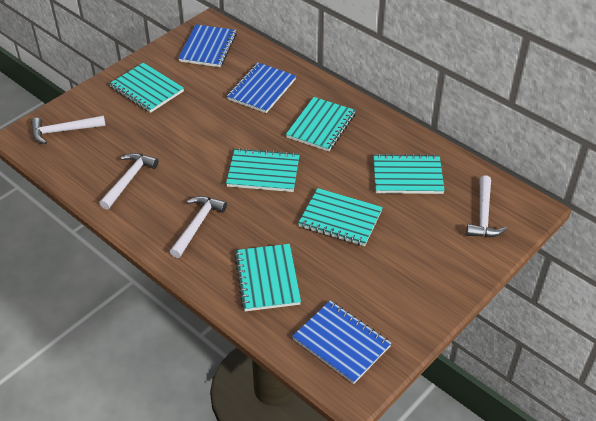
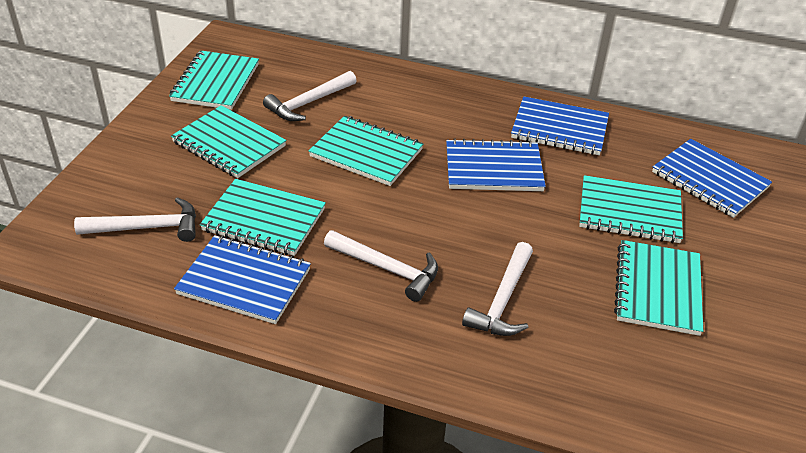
blue notebook: [178,24,237,67] [227,63,296,113] [292,300,392,384] = 3 -> [174,235,311,324] [446,138,546,191] [511,96,609,155] [652,139,772,218] = 4

